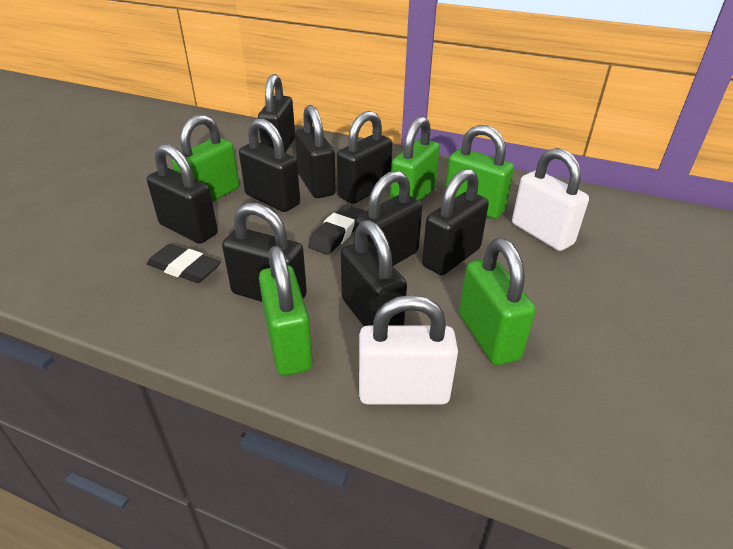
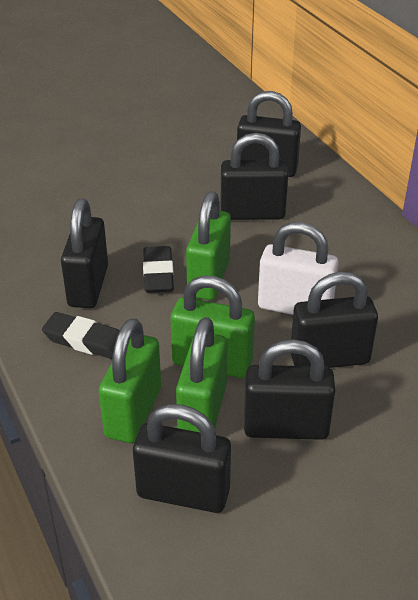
black padlock: [147,144,218,244] [222,203,307,302] [239,118,300,212] [258,74,295,153] [295,105,336,198] [337,111,392,204] [341,220,407,326] [354,171,422,266] [422,169,489,275] = 9 -> [61,199,108,308] [133,404,231,513] [221,133,288,220] [237,91,301,177] [244,339,335,440] [291,272,378,368] = 6
green padlock: [172,115,239,202] [259,246,313,376] [390,116,440,202] [445,125,514,219] [459,238,536,365] = 5 -> [99,318,161,443] [170,276,255,378] [176,317,227,432] [186,191,231,300] = 4
white padlock: [359,295,458,404] [512,148,589,251] = 2 -> [258,222,339,315] = 1

